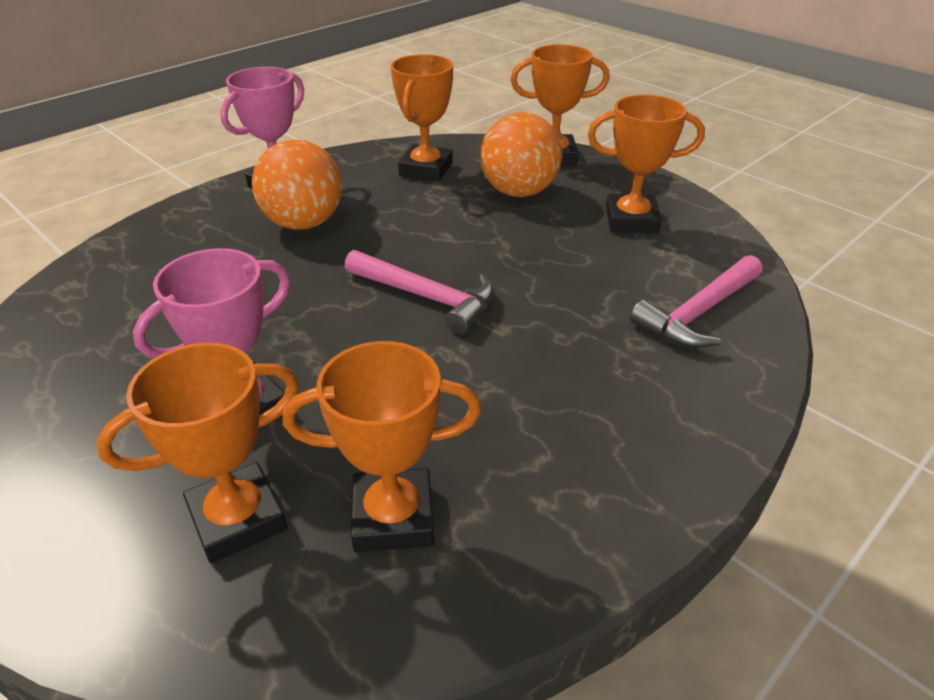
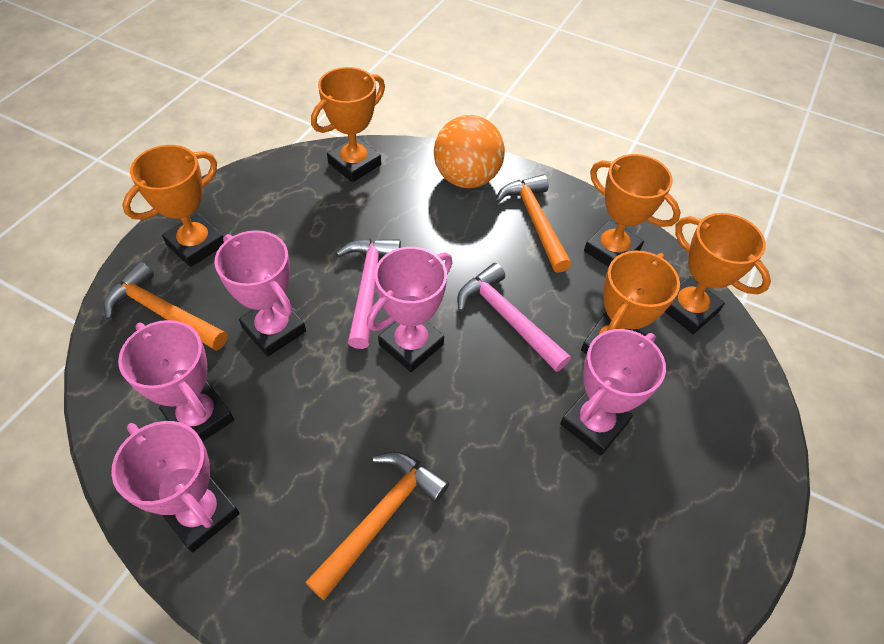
orange ball: [252,139,342,230] [480,112,562,197] = 2 -> [434,115,505,188] = 1
orange hammer: none = 0 -> [104,262,228,351] [305,452,449,600] [495,174,571,273] = 3
pink trophy: [133,248,290,415] [220,67,304,189] = 2 -> [111,421,240,552] [118,320,234,442] [215,230,306,357] [367,247,452,372] [560,329,666,456] = 5

